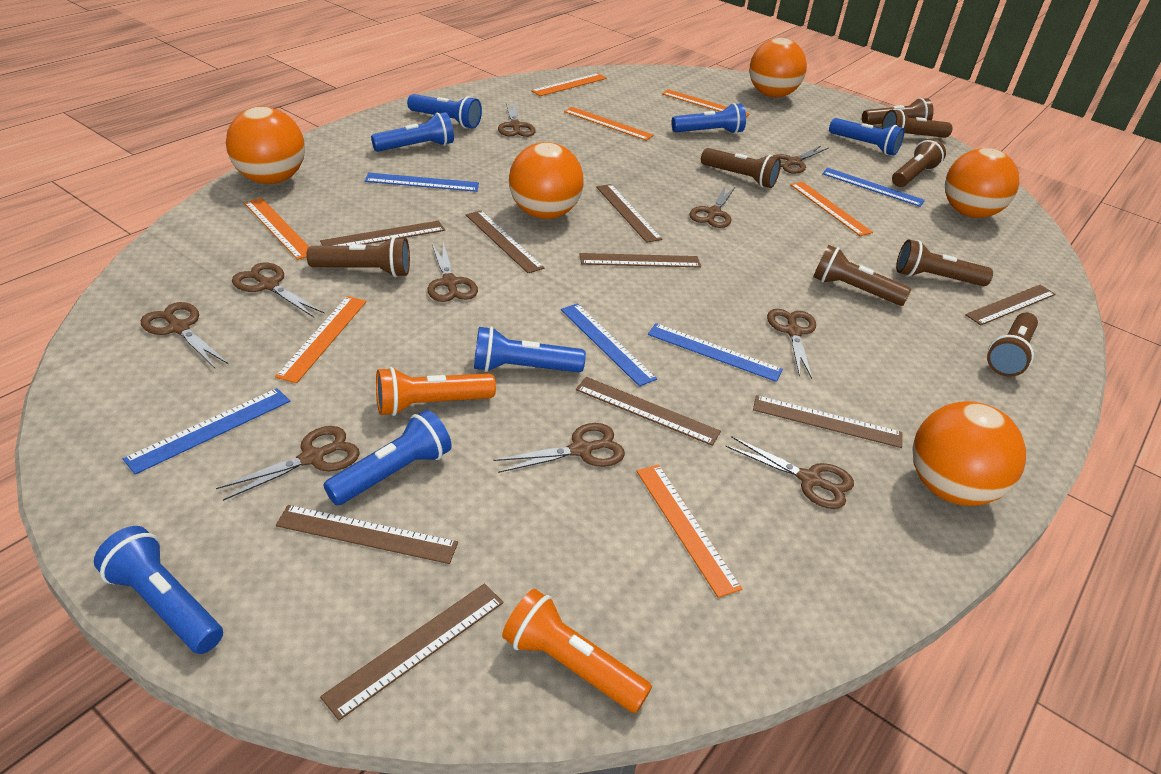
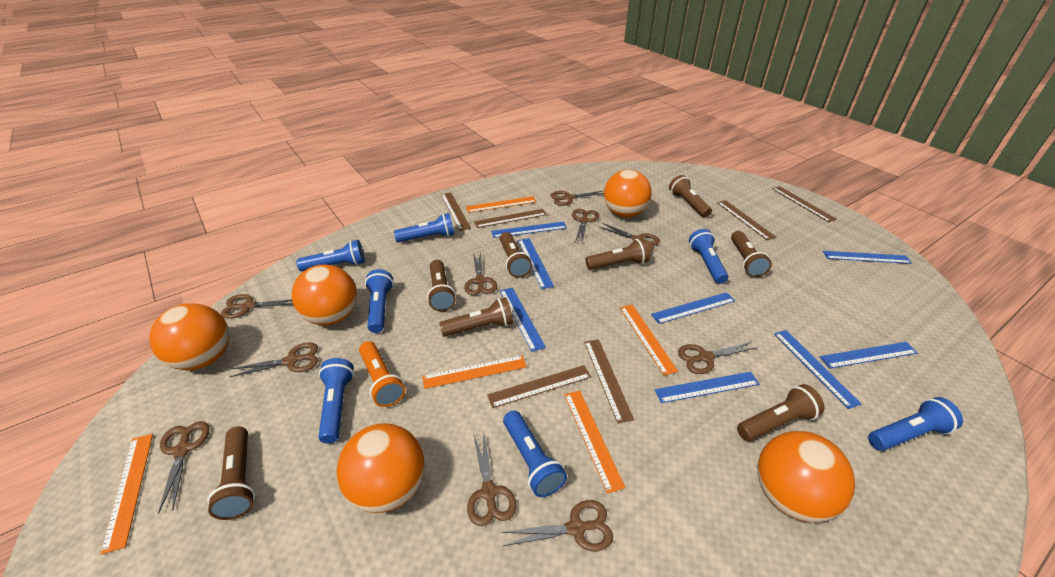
blue ruler: [123,388,290,475] [365,173,479,192] [561,303,657,386] [648,323,783,382] [822,168,925,207] = 5 -> [491,222,567,238] [500,287,546,352] [518,238,554,289] [651,292,735,324] [655,372,759,403] [774,330,861,409] [820,342,918,369] [823,251,912,264] = 8
brown ruler: [276,505,458,564] [320,220,445,246] [320,584,503,720] [466,210,544,273] [576,377,721,446] [579,253,701,268] [596,184,662,243] [753,395,902,448] [965,285,1056,325] = 9 -> [441,192,471,231] [474,209,547,228] [487,365,591,408] [584,339,634,423] [717,200,777,240] [772,186,837,222] = 6
orange flashlight: [376,367,496,416] [502,589,652,713] = 2 -> [359,341,405,407] = 1
orange ruler: [244,198,309,260] [275,296,366,383] [531,73,607,96] [564,107,653,141] [636,465,742,598] [662,89,750,117] [790,182,873,236] = 7 -> [100,434,153,555] [422,355,527,389] [466,196,536,213] [564,390,625,494] [620,305,678,375] = 5

